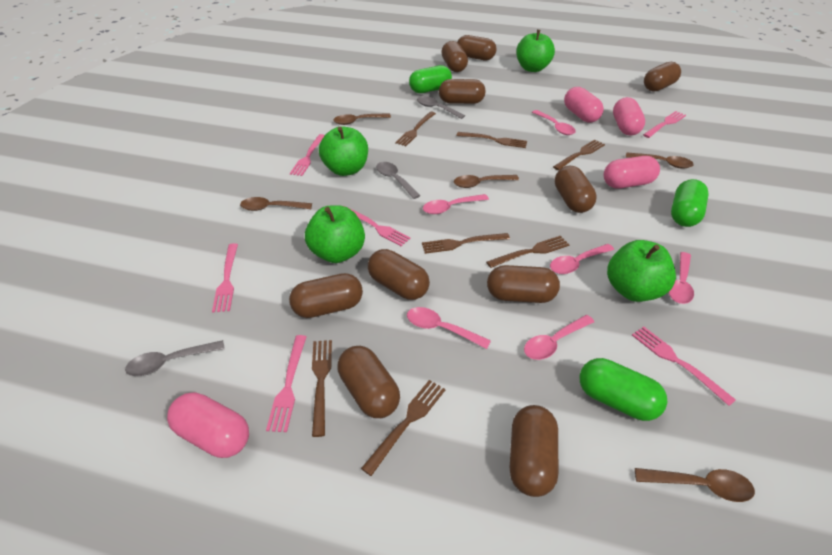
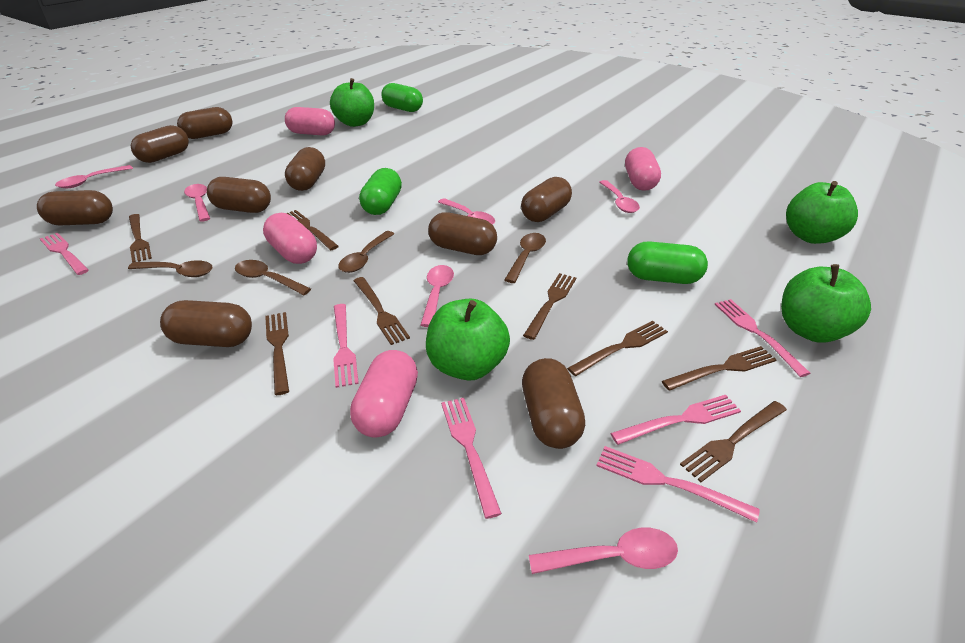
brown capsule: [289,273,363,318] [338,346,400,418] [368,249,430,300] [439,79,486,104] [441,41,468,72] [457,35,496,60] [487,265,560,303] [510,405,558,497] [555,166,597,213] [644,62,681,92] = 10 -> [37,190,113,226] [131,125,189,163] [160,300,252,347] [177,107,233,139] [207,177,271,213] [285,147,325,191] [428,212,497,255] [521,177,572,222] [522,358,585,449] = 9
brown fork: [312,340,332,437] [361,380,445,476] [395,112,436,146] [422,233,510,254] [456,132,527,148] [486,236,569,268] [553,140,605,170] = 7 -> [129,214,152,263] [265,312,289,395] [287,210,339,250] [354,277,410,345] [523,273,576,340] [567,321,668,376] [662,346,777,391] [680,401,787,482] = 8
brown spoon: [240,197,312,211] [333,113,391,125] [454,175,519,188] [626,152,694,168] [635,468,755,502] = 5 -> [128,260,213,277] [235,260,311,295] [338,231,394,273] [504,233,546,283] = 4
grey spoon: [125,340,225,376] [376,162,421,199] [417,96,465,119] = 3 -> none = 0

